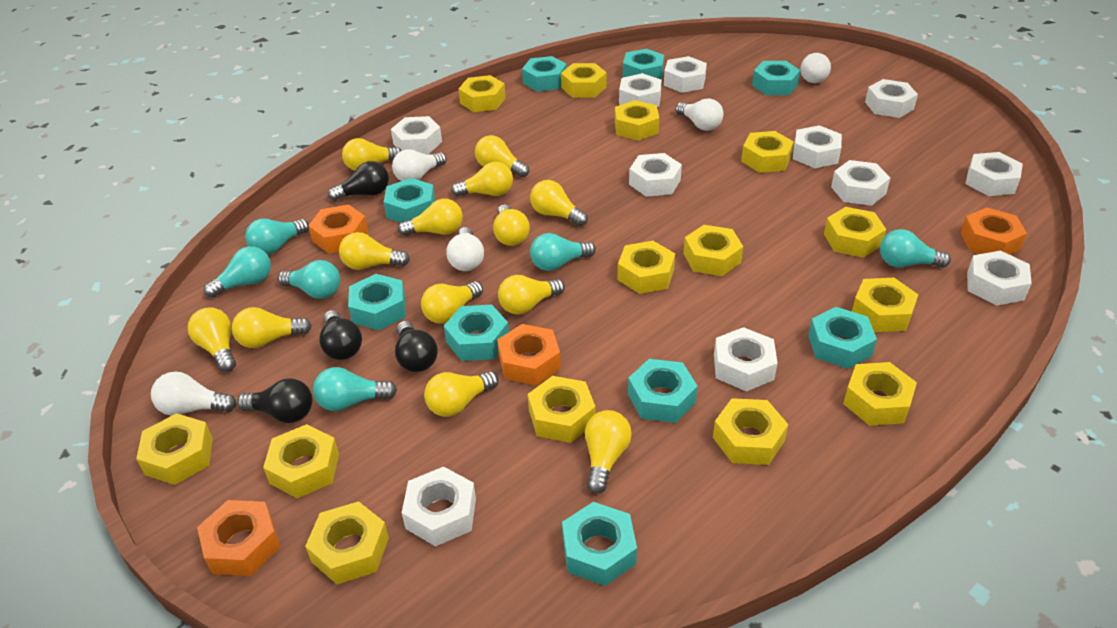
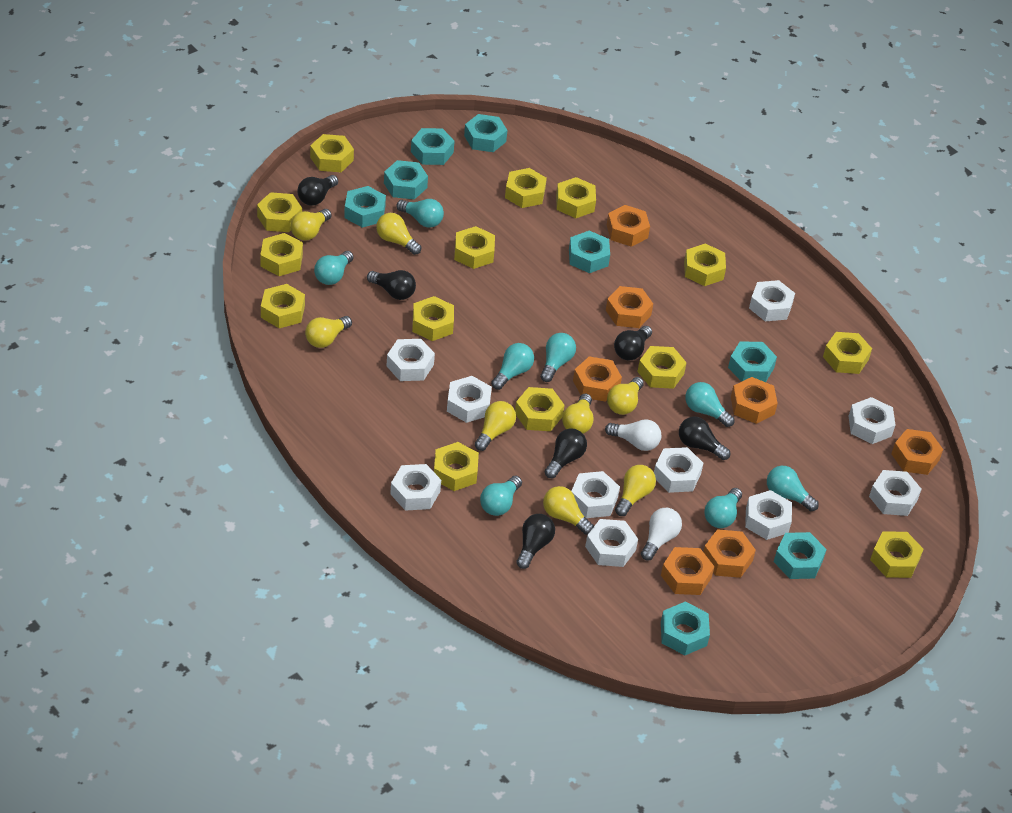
black light bulb: [237,379,312,423] [319,310,362,360] [328,161,389,201] [395,321,438,372] = 4 -> [297,175,338,205] [367,270,416,300] [516,514,555,569] [545,429,587,478] [614,326,652,361] [679,417,731,460] = 6
orange nut: [197,500,280,576] [308,205,368,254] [497,324,561,385] [961,207,1027,255] = 4 -> [573,357,622,402] [606,286,653,328] [607,205,650,247] [661,547,715,595] [703,529,756,578] [731,377,778,424] [891,429,943,475] = 7
turquoise light bulb: [204,246,271,298] [245,218,309,255] [278,260,340,299] [313,367,397,411] [530,233,596,271] [880,229,951,268] = 6 -> [314,251,354,285] [396,199,444,228] [480,476,522,516] [491,343,534,390] [540,333,576,382] [685,382,734,427] [704,488,742,528] [767,466,819,511] = 8
turquoise nut: [348,274,406,330] [384,178,435,222] [444,305,509,361] [522,56,567,92] [562,502,637,586] [623,49,664,79] [628,359,698,423] [752,61,801,95] [808,307,877,369] = 9 -> [344,186,386,228] [384,160,428,200] [411,128,455,165] [464,114,507,152] [569,231,610,273] [661,602,710,655] [728,341,777,382] [774,532,827,579] = 8
white light bulb: [151,372,236,416] [392,149,447,181] [446,227,484,271] [676,98,724,131] [800,53,831,83] = 5 -> [605,419,661,451] [641,508,682,560] = 2
white nut: [391,116,442,154] [402,467,476,547] [619,73,662,107] [629,153,682,197] [664,56,707,93] [714,327,778,392] [793,125,842,168] [831,160,890,206] [865,79,918,118] [965,152,1023,196] [967,251,1032,306] = 11 -> [387,339,435,381] [390,464,441,511] [447,376,492,423] [571,471,620,518] [585,519,638,567] [654,447,703,493] [745,490,792,540] [749,280,795,321] [849,397,895,444] [869,470,922,516] = 10
yellow light bulb: [188,307,236,372] [232,307,312,348] [339,232,410,270] [342,138,402,171] [398,199,463,236] [421,281,483,324] [424,371,499,417] [451,162,513,197] [475,135,529,177] [493,204,530,246] [498,275,565,315] [530,180,588,226] [585,410,632,494] = 13 -> [290,209,332,241] [305,316,352,348] [376,213,421,255] [475,401,516,451] [543,486,594,535] [562,394,593,434] [607,377,644,415] [615,465,656,516] = 8

